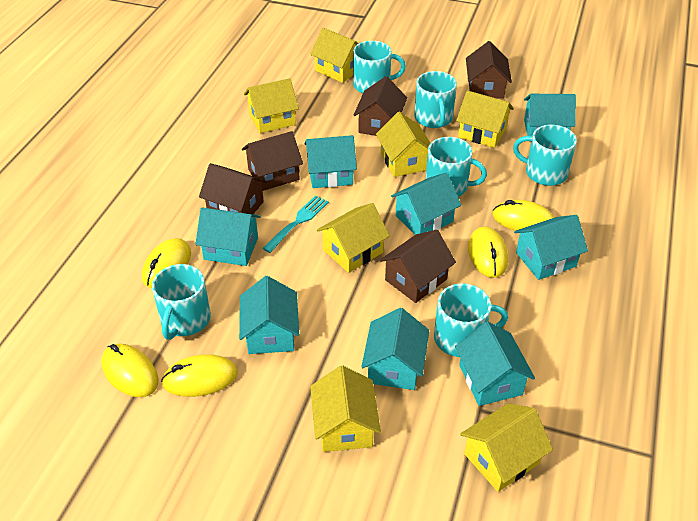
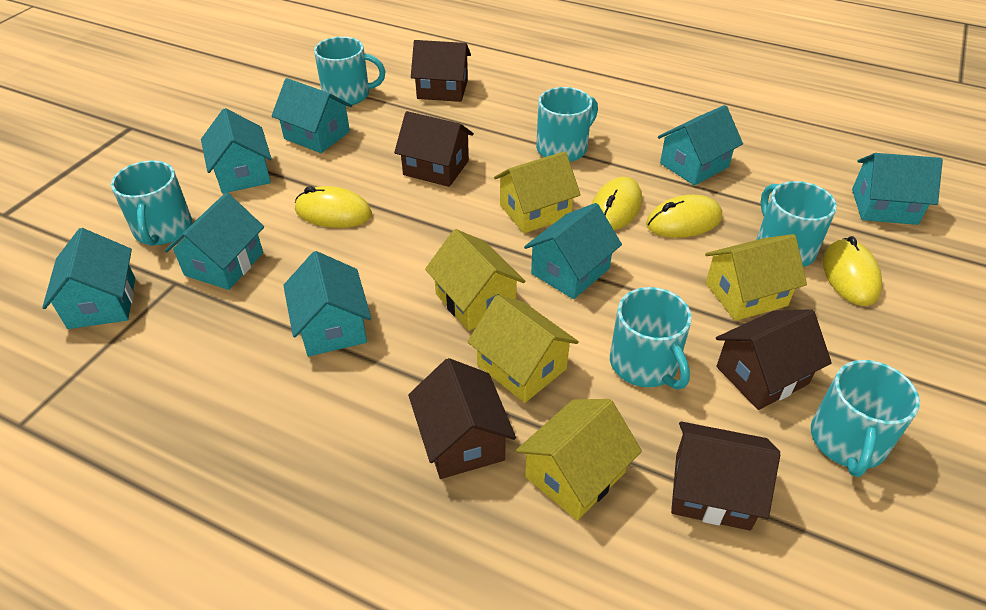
turquoise fork: [262,196,329,253] = 1 -> none = 0
yellow house: [244,78,299,133] [310,28,359,83] [310,365,381,452] [317,203,390,273] [376,111,430,177] [456,91,514,148] [460,403,553,492] = 7 -> [425,229,525,331] [468,295,579,403] [494,151,581,233] [516,399,642,520] [705,234,807,321] = 5
yellow mouse: [101,343,158,397] [142,238,191,288] [161,354,238,397] [468,226,508,278] [493,199,554,231] = 5 -> [295,186,372,228] [592,177,642,230] [646,195,722,238] [823,236,882,306] = 4

